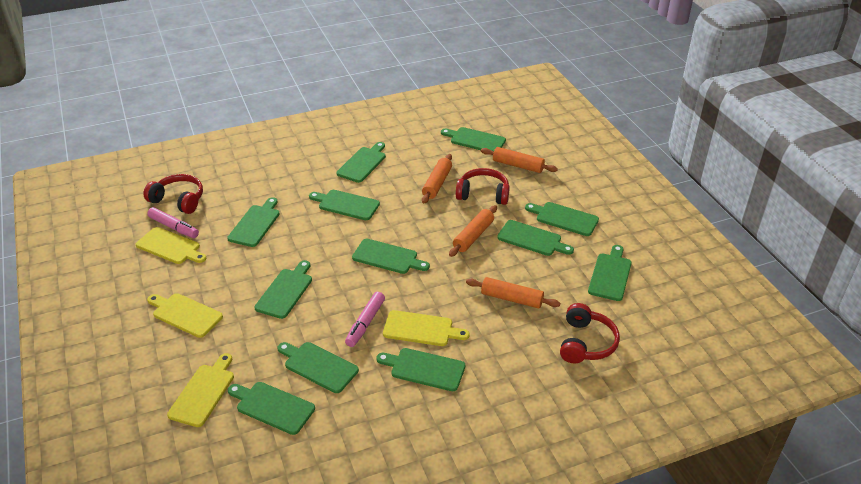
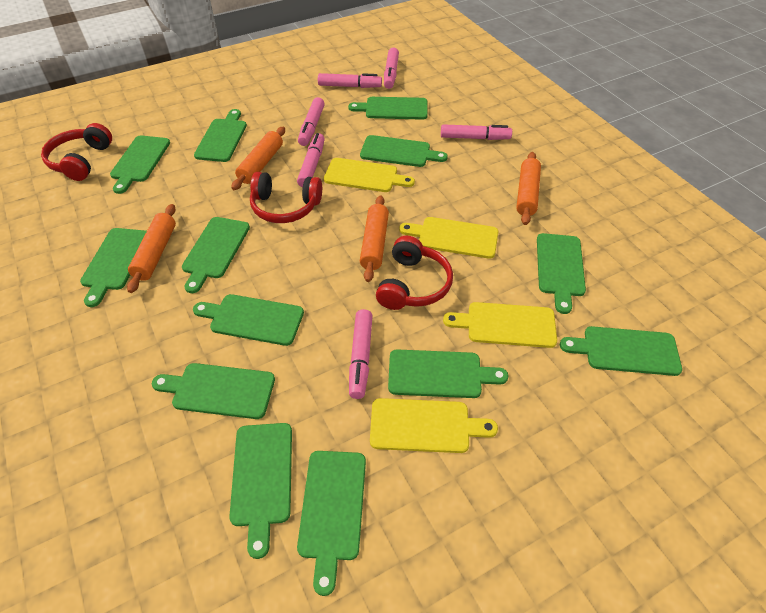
green cutting board: [227,197,280,247] [228,382,315,435] [254,260,312,319] [277,342,359,393] [309,190,380,220] [336,142,386,183] [352,239,430,274] [376,348,465,391] [441,127,506,151] [497,220,574,256] [525,202,599,236] [588,245,632,301] = 12 -> [80,228,147,307] [110,135,170,194] [152,363,275,419] [182,217,250,293] [193,294,304,346] [194,109,247,162] [229,423,292,559] [297,451,366,596] [348,97,428,120] [360,135,448,167] [388,349,508,398] [537,233,586,314] [560,326,682,376] = 13
pink marker: [147,207,199,238] [345,292,385,347] = 2 -> [297,133,325,187] [298,97,325,146] [318,73,382,88] [349,309,373,399] [384,47,399,89] [441,124,512,140] = 6

